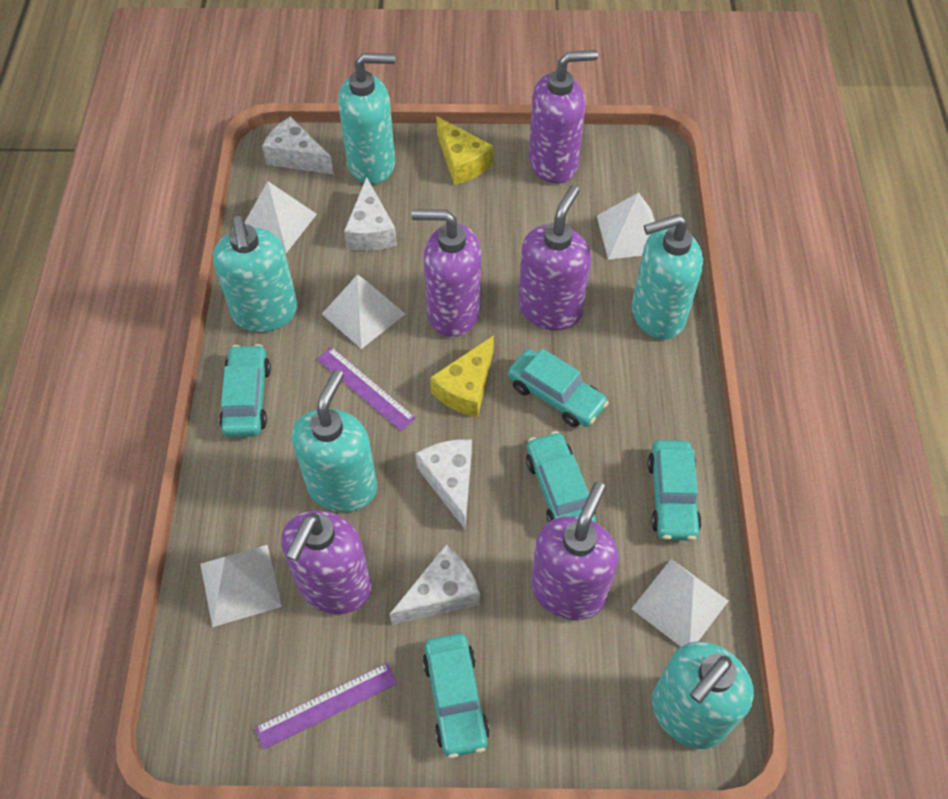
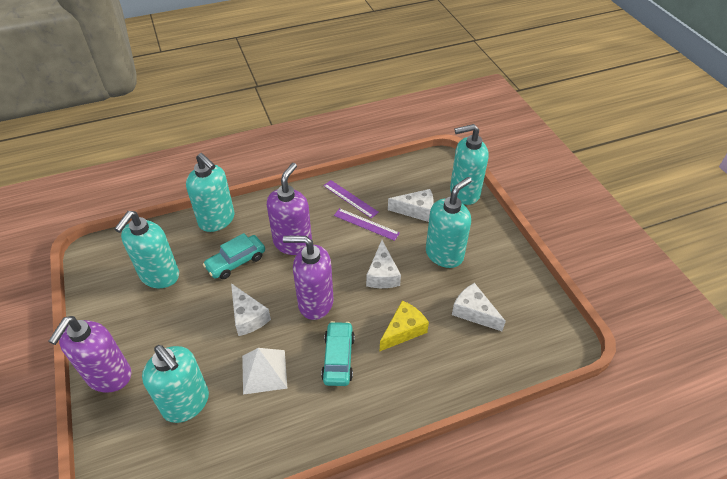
purple soap dispenser: [281,510,371,614] [411,209,481,337] [519,185,591,331] [529,50,598,184] [531,482,619,620] = 5 -> [48,316,132,393] [267,163,312,255] [283,236,334,320] = 3
turquoise car: [219,344,271,437] [423,633,490,758] [508,349,609,427] [526,431,596,523] [647,440,702,541] = 5 -> [203,233,265,279] [321,321,355,386] = 2
white pyramid: [200,545,282,627] [245,181,317,253] [322,274,405,349] [597,192,655,260] [631,559,728,647] = 5 -> [242,348,287,395] = 1
yellow cheese: [430,335,494,418] [436,116,494,185] = 2 -> [380,300,429,351] = 1

